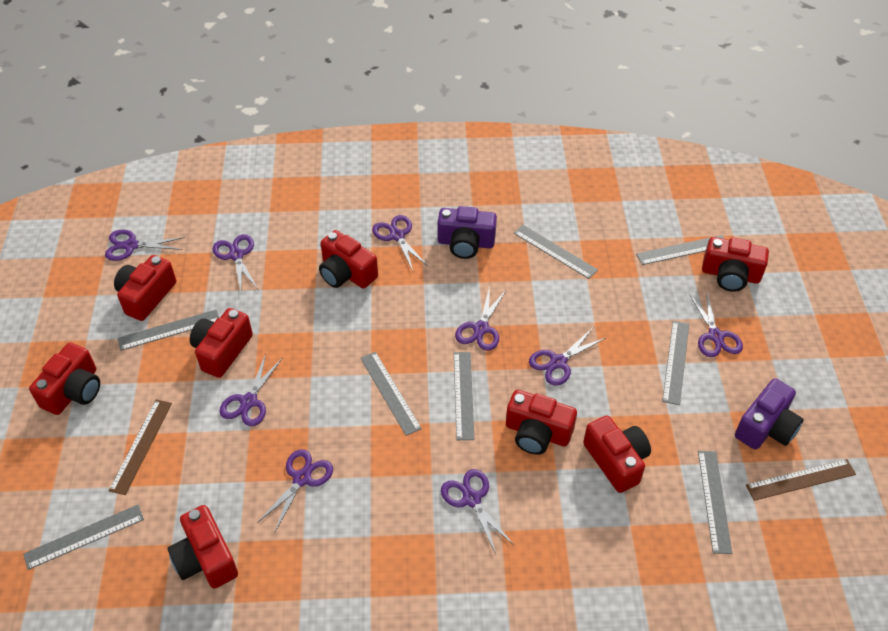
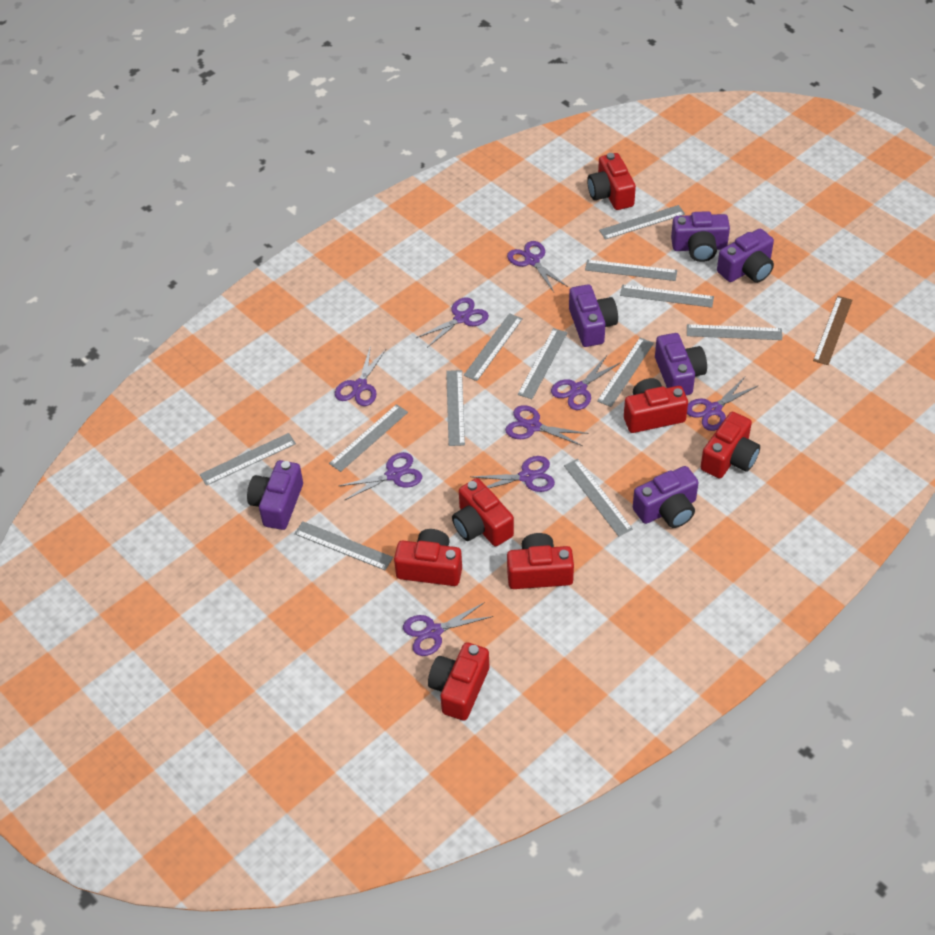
brown ruler: [108,399,172,495] [746,459,856,501] = 2 -> [813,296,852,365] = 1
grey ruler: [23,505,144,570] [118,309,219,351] [361,352,422,436] [454,352,474,440] [514,225,598,279] [636,235,725,265] [662,321,689,405] [698,451,732,554] = 8 -> [200,433,296,486] [294,521,393,570] [329,404,408,472] [446,370,465,446] [464,313,523,381] [518,328,568,399] [564,459,633,537] [585,259,677,281] [597,338,654,407] [599,205,685,240] [620,285,714,308] [687,324,782,340] = 12
purple camera: [437,206,497,259] [735,378,804,450] = 2 -> [247,460,303,530] [569,284,618,347] [633,466,699,528] [655,333,707,395] [671,211,730,262] [717,228,774,283] = 6
red camera: [29,343,100,415] [114,255,176,321] [168,505,238,589] [190,308,253,378] [319,230,378,288] [506,390,577,455] [583,416,651,493] [702,237,769,292] = 8 -> [394,529,462,586] [428,642,489,721] [452,478,514,546] [507,533,574,589] [587,153,636,210] [624,378,688,433] [701,412,760,479] = 7

